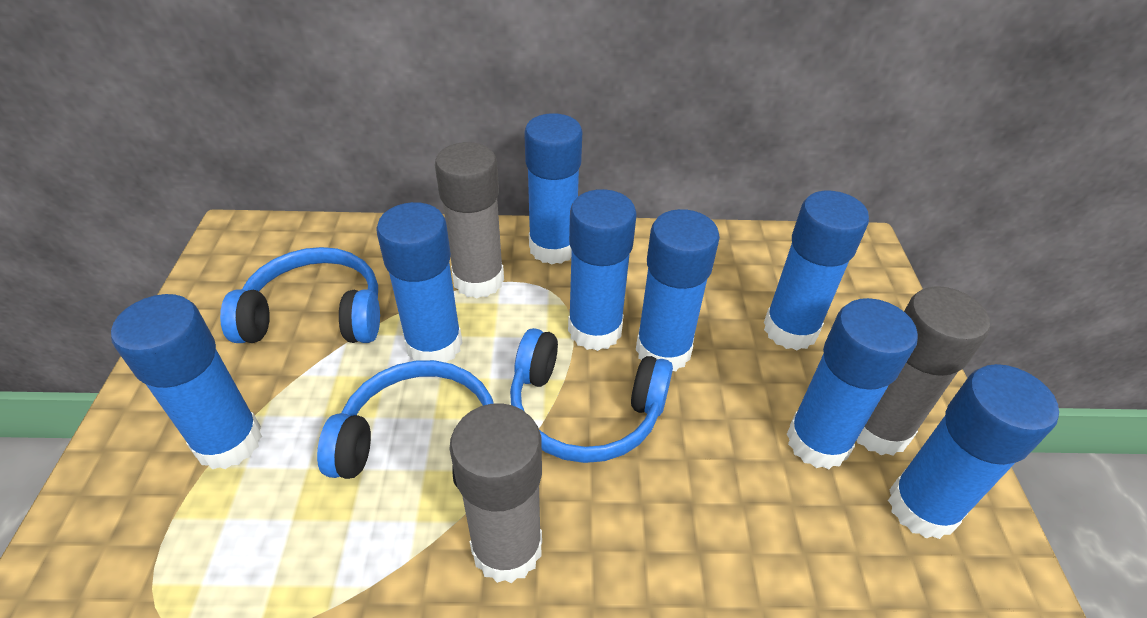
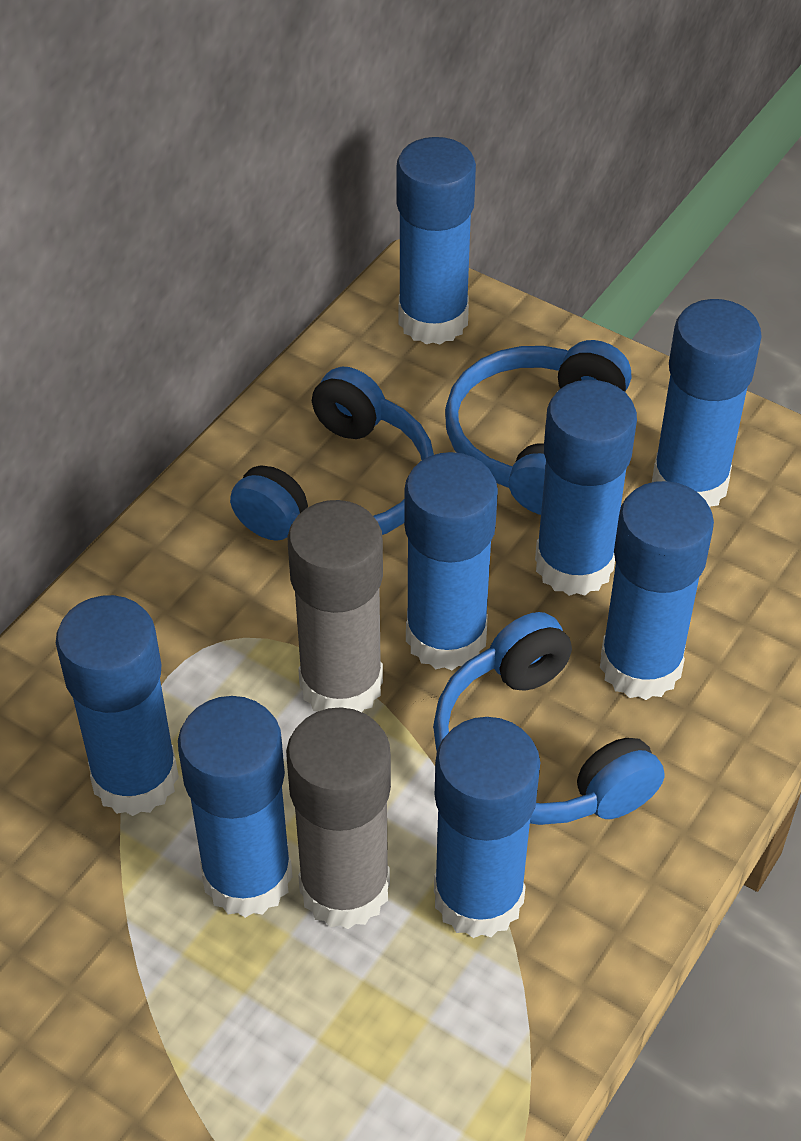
grey glue stick: [435,142,504,298] [450,403,542,583] [857,286,990,456] = 3 -> [286,707,391,929] [287,500,383,712] = 2

